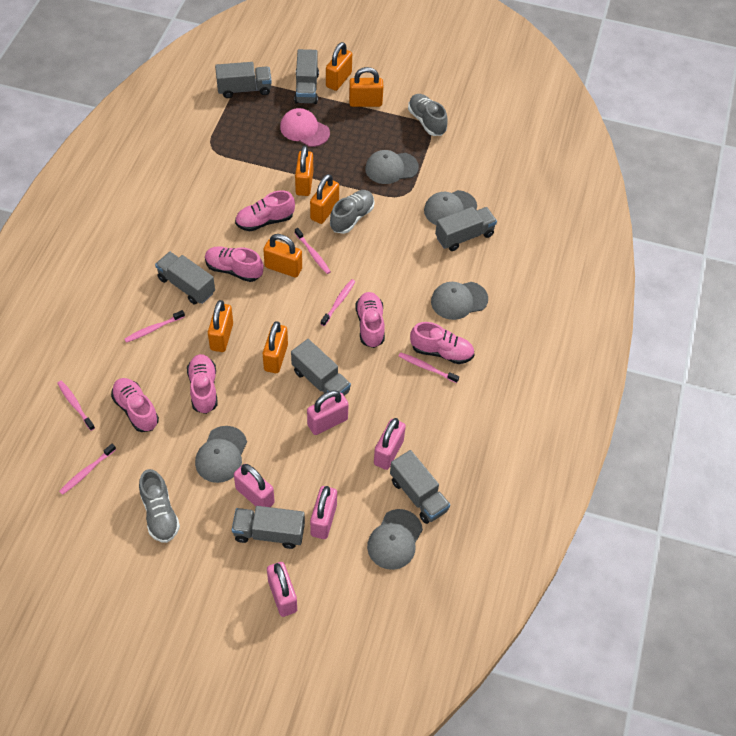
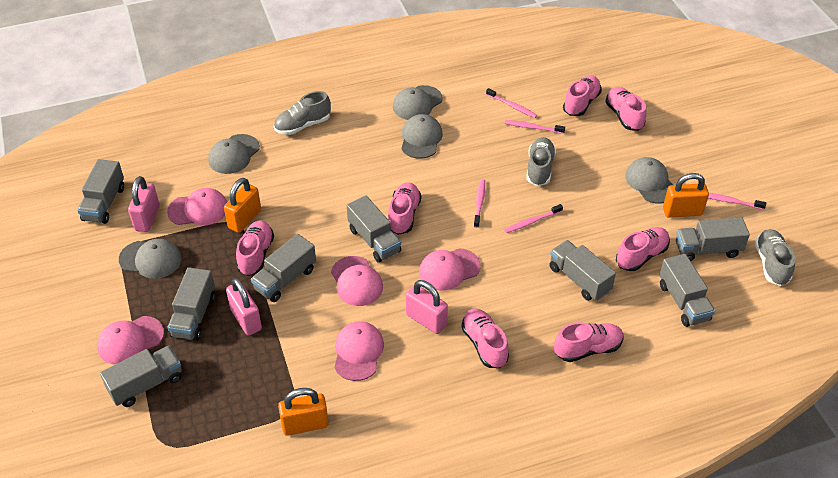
grey truck: [155,252,215,305] [215,62,272,98] [232,506,305,549] [291,339,351,396] [294,49,319,104] [390,450,450,524] [435,207,497,251] = 7 -> [77,159,124,224] [100,346,182,407] [167,267,215,341] [251,234,316,302] [347,195,401,263] [549,240,616,301] [659,254,715,327] [676,217,750,261] = 8
orange padlock: [208,300,233,352] [263,234,302,278] [263,321,288,373] [295,145,313,196] [310,174,339,224] [326,42,352,91] [349,67,383,107] = 7 -> [224,178,261,233] [278,388,329,436] [663,173,709,218] = 3
pink cap: [280,108,330,147] = 1 -> [97,316,164,364] [167,188,227,225] [331,256,383,306] [334,321,384,381] [419,248,481,291] = 5
pink padlock: [234,464,275,507] [267,562,297,617] [307,390,349,435] [310,486,337,539] [374,418,406,470] = 5 -> [128,176,160,232] [226,278,262,335] [406,280,448,334] = 3
pink shoe: [111,378,159,432] [187,354,218,414] [205,246,263,282] [235,190,295,231] [355,292,385,348] [410,322,474,364] = 6 -> [236,220,274,276] [388,182,421,235] [461,308,509,368] [554,322,624,362] [563,75,602,116] [605,87,647,131] [616,227,670,271] = 7
pink toothbrush: [57,381,95,431] [59,444,116,495] [124,310,185,343] [295,228,331,274] [321,279,355,326] [399,352,459,383] = 6 -> [474,179,485,228] [486,88,537,118] [504,204,563,233] [505,120,565,134] [708,193,766,210] = 5

